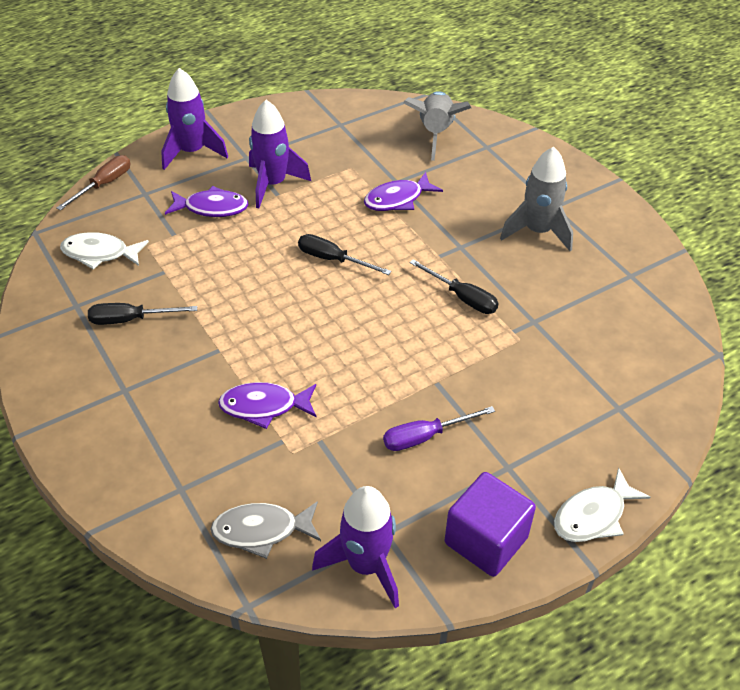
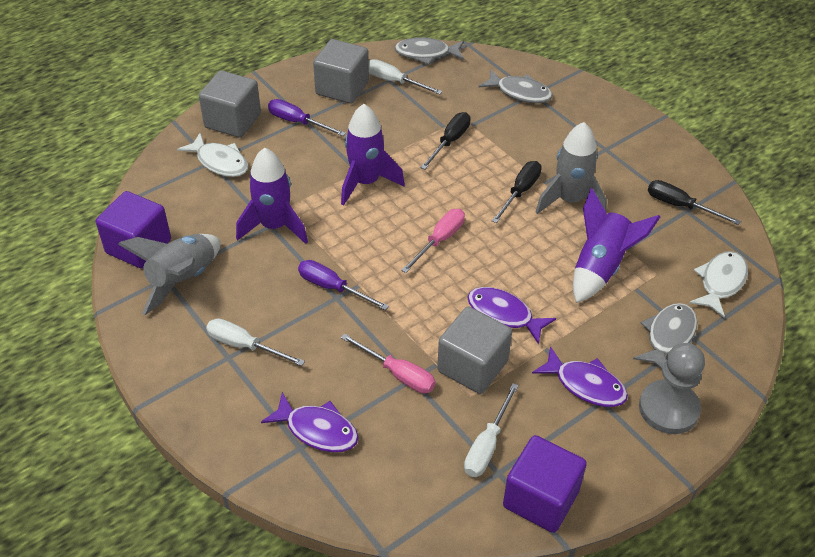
brown screwdriver: [57,155,131,210] = 1 -> none = 0
grey cube: none = 0 -> [199,71,261,138] [313,39,369,104] [437,306,512,394] = 3
grey fish: [210,501,321,559] = 1 -> [394,37,464,65] [478,70,553,103] [633,303,697,369] = 3
grey pawn: none = 0 -> [639,343,705,434] = 1
pink screwdriver: none = 0 -> [341,333,435,393] [401,209,465,273] = 2
purple cube: [445,472,536,577] = 1 -> [96,191,171,269] [503,435,587,533] = 2
purple screwdriver: [383,406,495,451] = 1 -> [268,99,346,136] [298,260,389,310] = 2
white screwdriver: none = 0 -> [206,318,305,366] [369,59,443,94] [464,383,519,477] = 3

